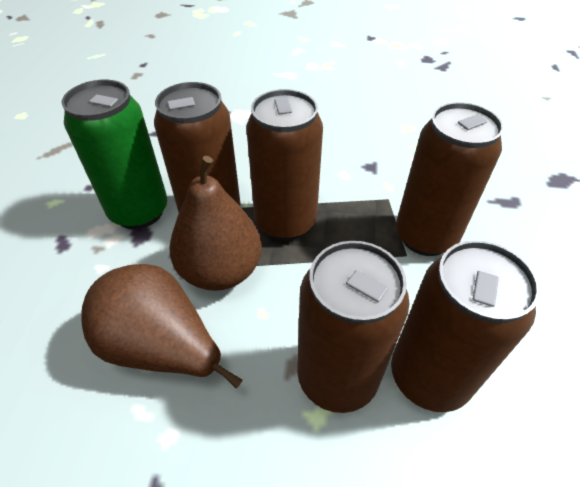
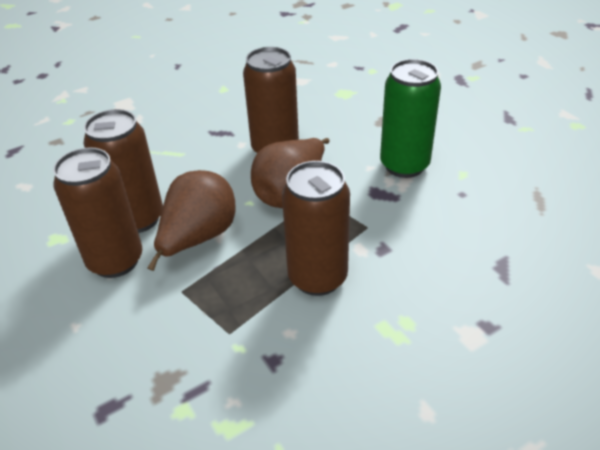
brown can: [154,82,241,212] [246,89,323,241] [297,241,409,413] [391,240,540,412] [396,102,504,256] = 5 -> [53,147,142,278] [84,109,163,233] [243,47,299,153] [282,161,350,296] = 4

